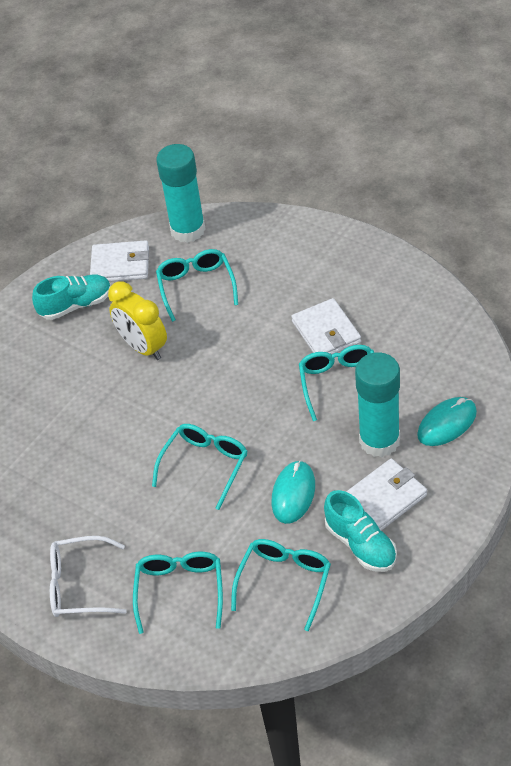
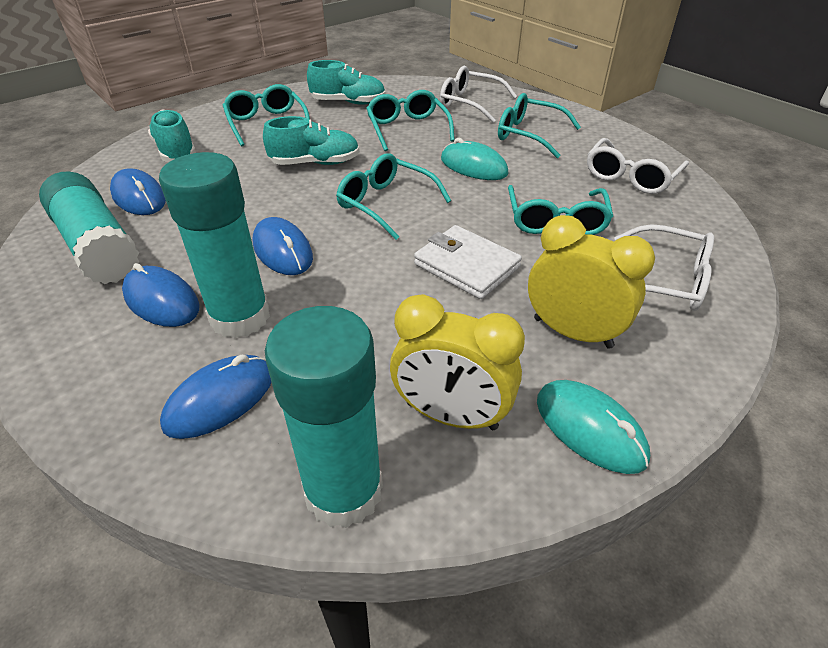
blue mouse: none = 0 -> [110,168,166,215] [122,263,200,327] [160,355,272,439] [253,217,313,275] = 4
turquoise glue stick: [156,144,205,243] [355,352,400,457] = 2 -> [39,172,139,284] [159,152,270,338] [265,306,383,528] = 3
turquoise shoe: [32,275,111,320] [324,490,397,572] = 2 -> [148,110,196,162] [263,116,360,165] [307,60,386,105] = 3
white glasses: [50,536,127,617] = 1 -> [440,66,517,123] [587,138,689,194] [614,224,714,311] = 3
white wallet: [90,240,149,282] [291,298,361,355] [346,459,427,531] = 3 -> [414,225,522,299] = 1
yellow clock: [108,281,167,360] = 1 -> [390,294,525,430] [528,215,655,349] = 2

